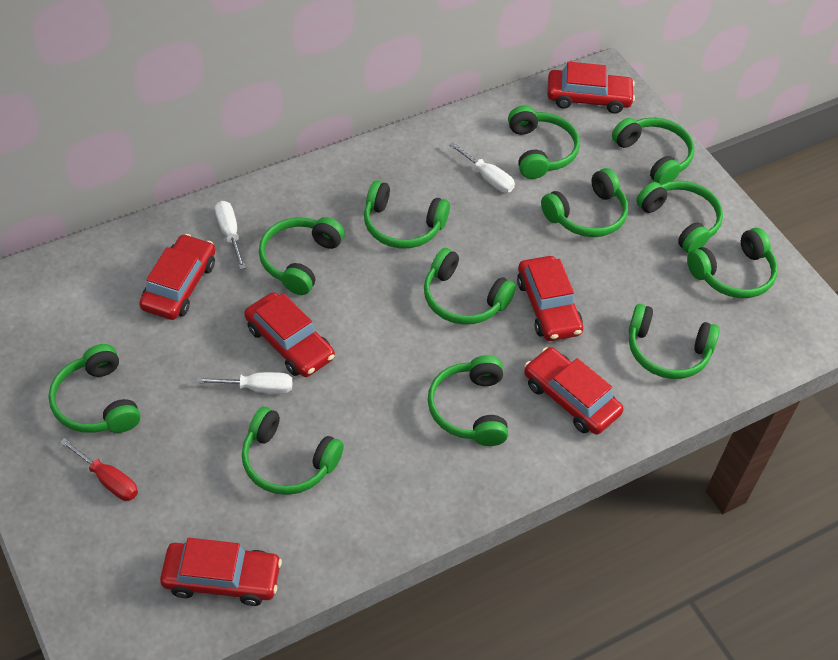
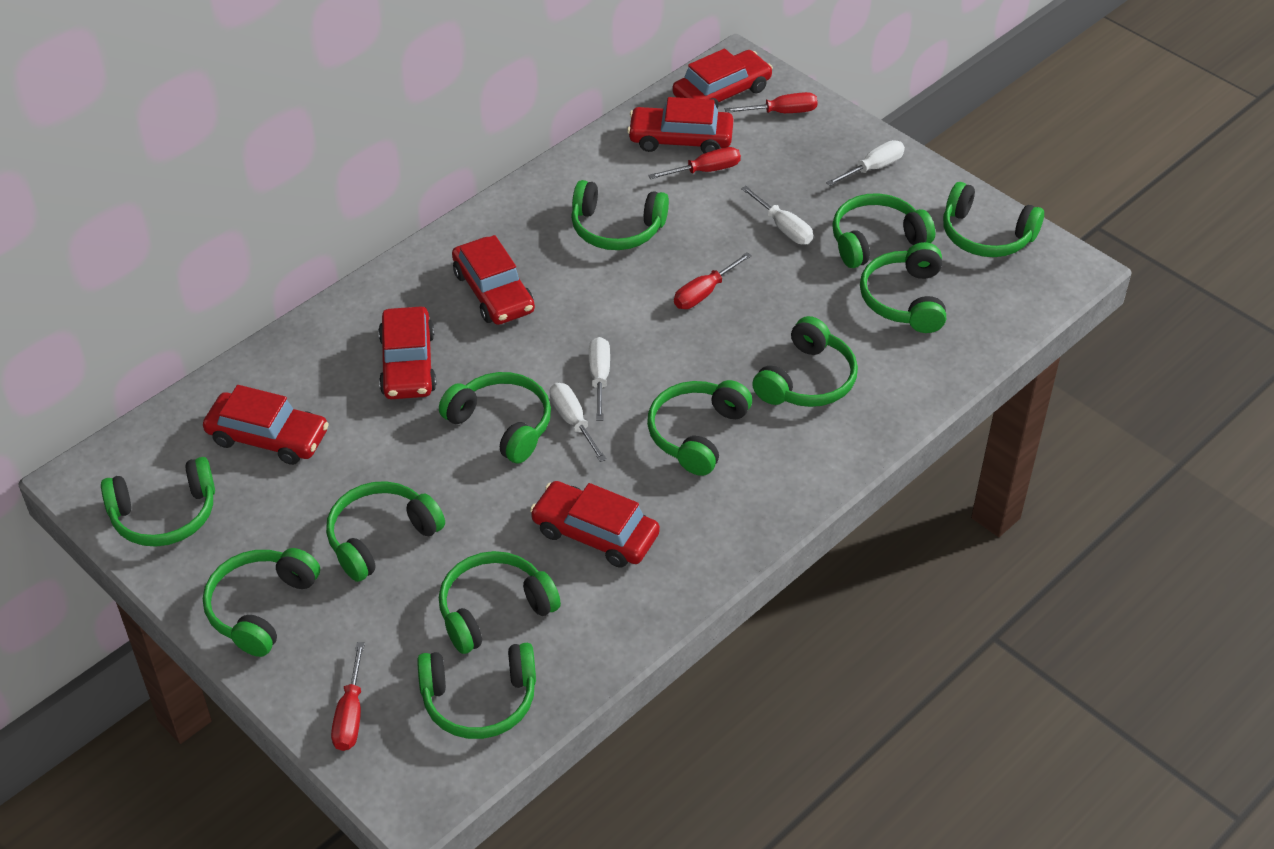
red screwdriver: [60,438,138,501] = 1 -> [331,642,365,751] [648,147,741,179] [674,252,752,309] [725,92,818,113] = 4
white screwdriver: [196,372,293,394] [215,201,246,269] [449,142,515,193] = 3 -> [549,383,607,462] [589,337,610,421] [741,186,813,244] [826,140,905,186] = 4

